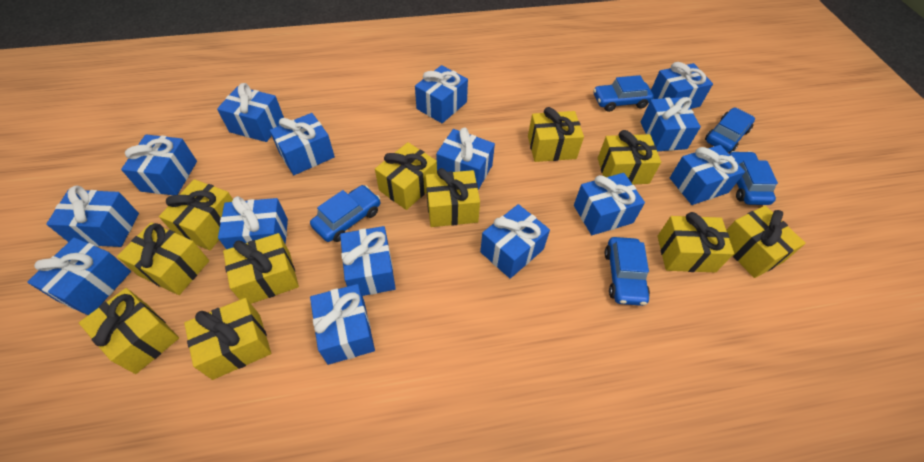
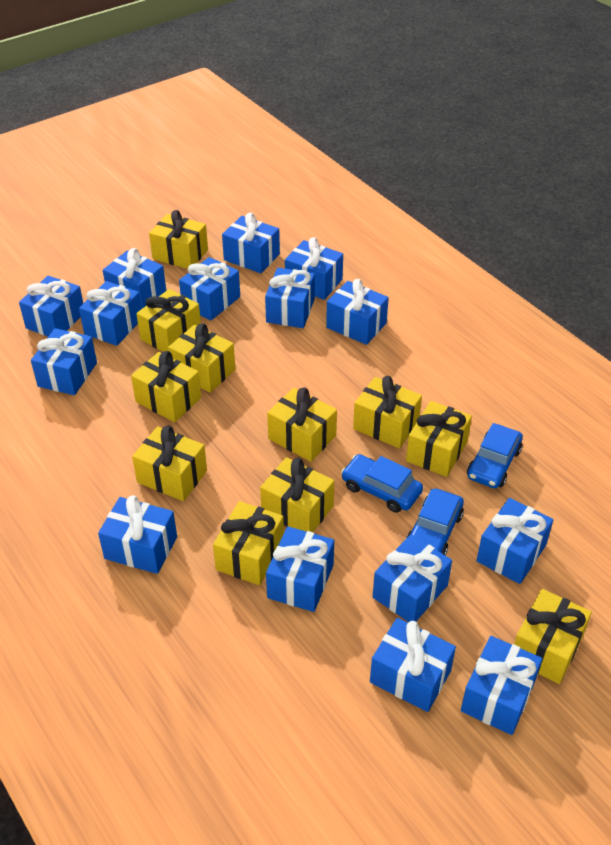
blue car: [310,185,380,242] [593,75,654,112] [604,237,650,306] [705,107,755,153] [730,151,778,205] = 5 -> [341,454,423,513] [406,488,464,555] [467,423,523,488] = 3

